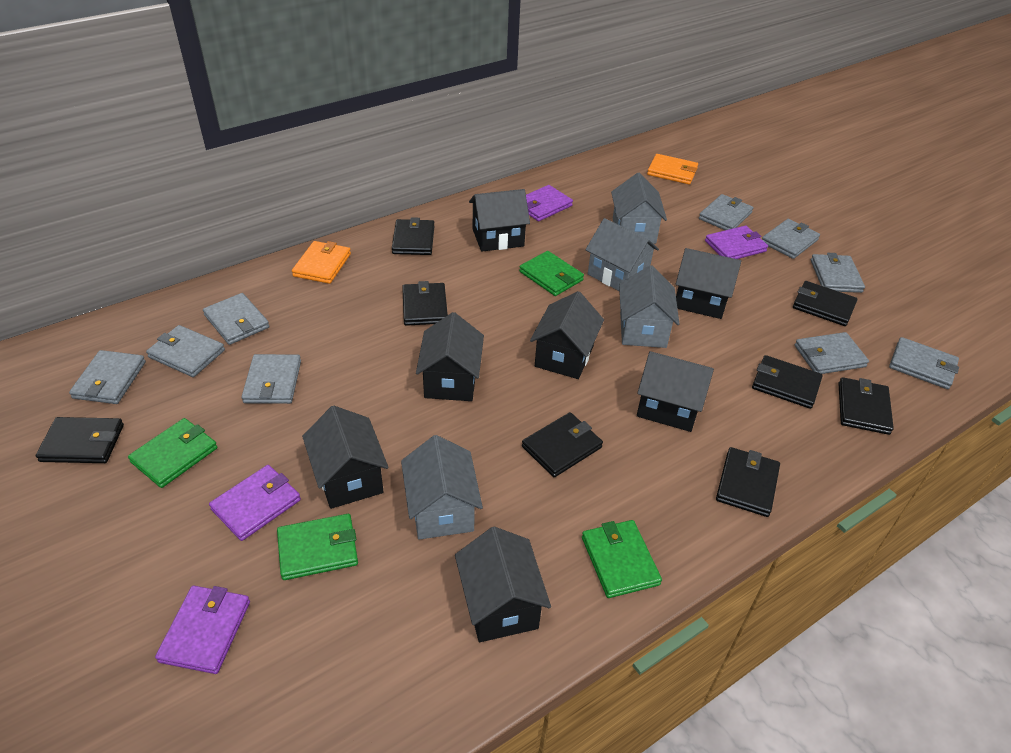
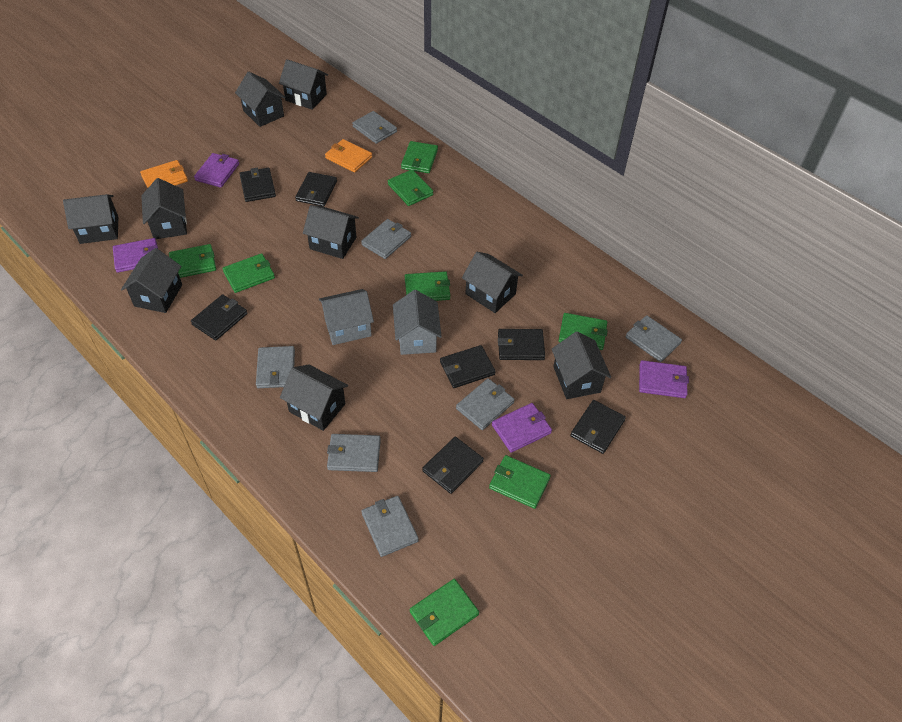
black house: [302,406,389,509] [416,312,484,401] [455,527,551,642] [469,189,530,252] [530,291,604,379] [637,351,714,432] [676,248,741,319] = 7 -> [63,194,118,244] [121,248,182,313] [141,178,187,239] [235,72,286,127] [279,59,328,110] [280,365,348,431] [303,205,359,259] [462,252,523,313] [552,331,611,399] = 9
black wallet: [36,417,124,463] [392,217,434,255] [402,281,448,326] [522,412,603,477] [716,447,780,517] [752,355,823,409] [793,281,857,326] [839,377,894,435] = 8 -> [191,294,247,341] [240,168,276,202] [295,172,337,207] [422,437,484,494] [440,345,496,388] [498,329,545,360] [570,400,626,454] = 7
green wallet: [128,418,218,488] [277,514,358,580] [519,251,584,296] [582,520,662,598] = 4 -> [169,244,216,278] [223,253,275,293] [388,169,433,206] [401,141,438,173] [405,271,450,301] [410,579,479,646] [489,455,551,509] [559,313,608,350] = 8
grey house: [401,435,483,540] [586,218,659,291] [611,173,667,244] [619,265,679,348] = 4 -> [319,289,374,345] [393,290,442,355] = 2
grey wallet: [69,350,146,404] [146,325,225,377] [203,293,270,345] [241,354,301,404] [699,194,754,230] [762,219,820,259] [795,332,869,374] [811,253,865,293] [889,337,959,389] = 9 -> [256,346,295,388] [327,434,381,472] [352,111,397,144] [361,219,411,259] [361,496,419,557] [456,378,515,430] [625,315,682,362] = 7

